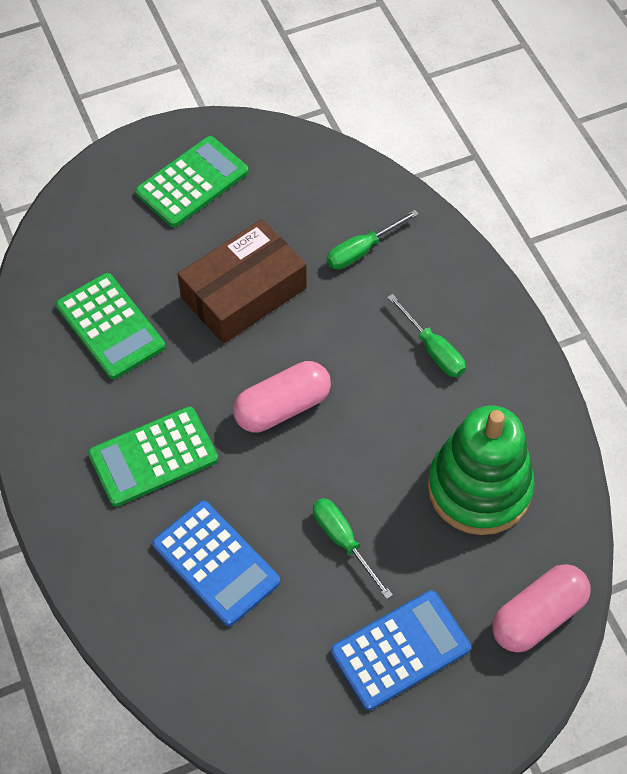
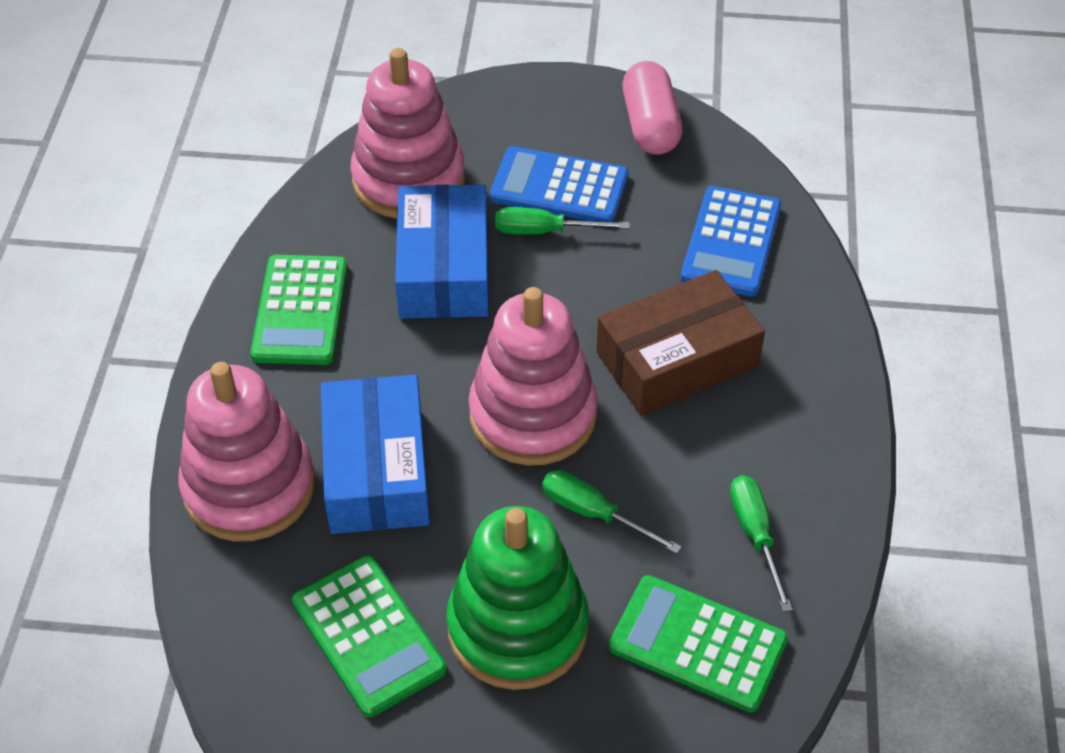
blue box: none = 0 -> [321,375,430,534] [395,185,489,319] = 2
pink capsule: [233,361,331,433] [492,564,590,652] = 2 -> [623,61,682,154] = 1
pink stacking toy: none = 0 -> [178,362,315,542] [350,48,465,219] [469,287,598,466] = 3

